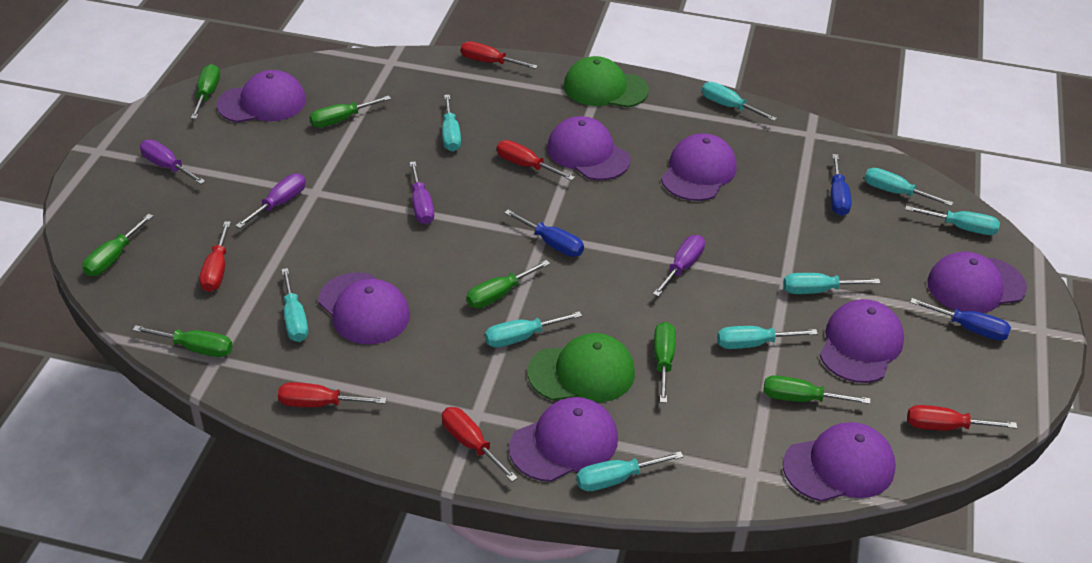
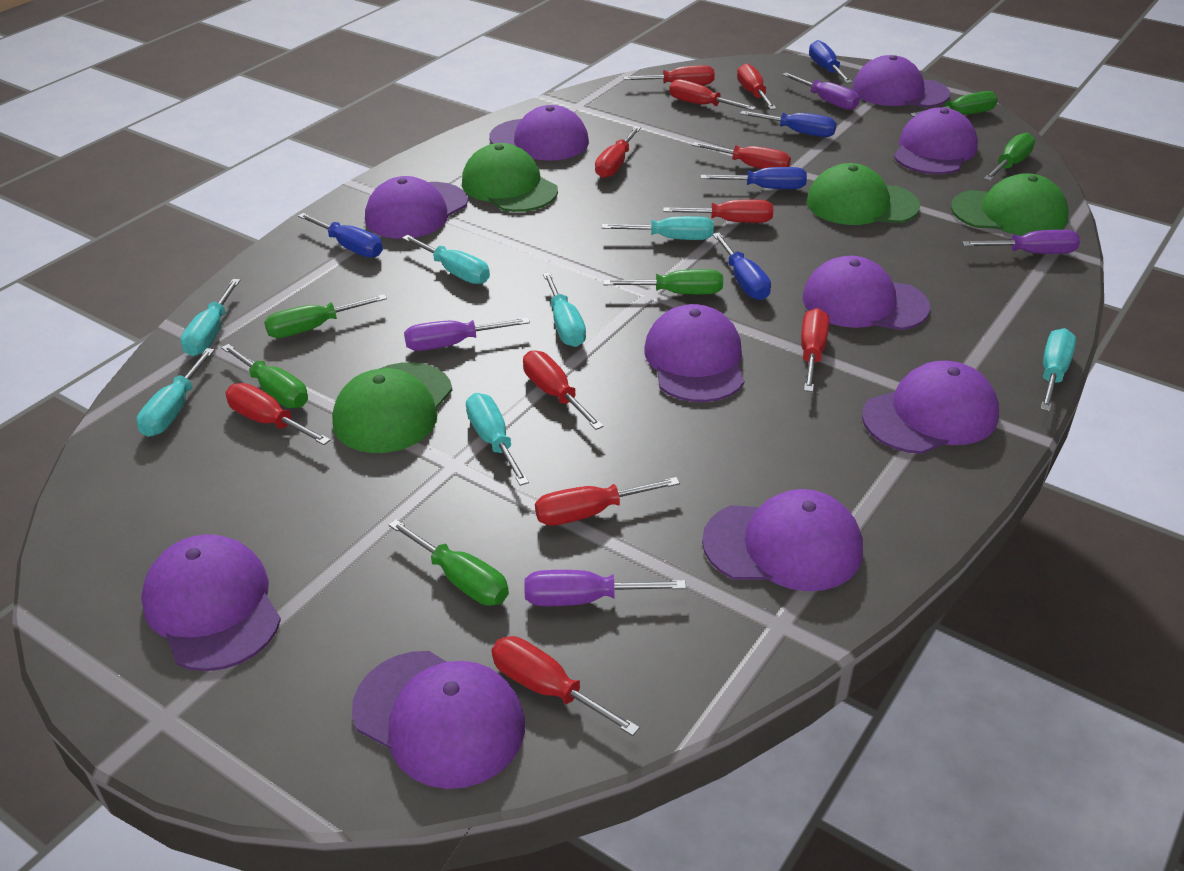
blue screwdriver: [504,210,584,257] [831,154,852,216] [910,298,1011,341] = 3 -> [298,213,383,258] [701,167,807,189] [712,233,771,300] [740,111,837,137] [809,40,853,83] = 5
green cap: [528,333,635,402] [564,56,649,107] = 2 -> [332,362,452,453] [462,143,558,212] [806,163,920,225] [951,173,1068,236] = 4
green screwdriver: [82,214,153,276] [133,325,233,357] [191,64,220,119] [309,96,391,128] [466,260,550,308] [654,322,676,403] [763,375,871,404] = 7 -> [221,344,308,408] [264,294,387,338] [389,519,509,606] [603,269,723,294] [910,91,998,117] [984,133,1035,181] = 6
purple cap: [217,70,306,123] [318,272,410,344] [509,397,618,482] [547,116,631,180] [661,133,737,201] [783,422,896,502] [820,299,904,383] [927,251,1027,313] = 8 -> [141,534,281,671] [352,651,525,789] [365,176,468,239] [489,105,589,161] [644,304,744,402] [702,489,863,591] [802,256,930,330] [852,55,950,108] [862,361,999,454] [894,107,978,174] = 10
red screwdriver: [200,221,231,292] [278,382,387,407] [442,407,518,482] [461,41,538,69] [497,140,575,181] [907,405,1017,430] = 6 -> [226,383,331,445] [492,636,640,736] [523,350,603,430] [535,477,680,526] [595,126,641,178] [623,65,715,85] [663,200,773,223] [669,79,756,110] [692,142,791,169] [737,63,777,110] [801,308,829,392] = 11
turquoise screwdriver: [281,268,308,342] [442,95,461,152] [485,311,582,348] [576,451,684,491] [702,82,777,121] [717,326,818,349] [783,273,881,294] [864,168,953,206] [905,206,1000,235] = 9 -> [136,348,215,437] [180,279,240,356] [402,235,490,284] [466,393,529,486] [543,272,586,347] [602,216,714,240] [1040,328,1076,411] = 7

